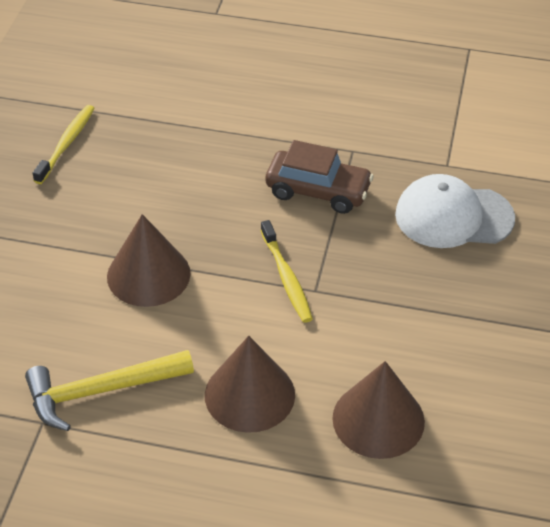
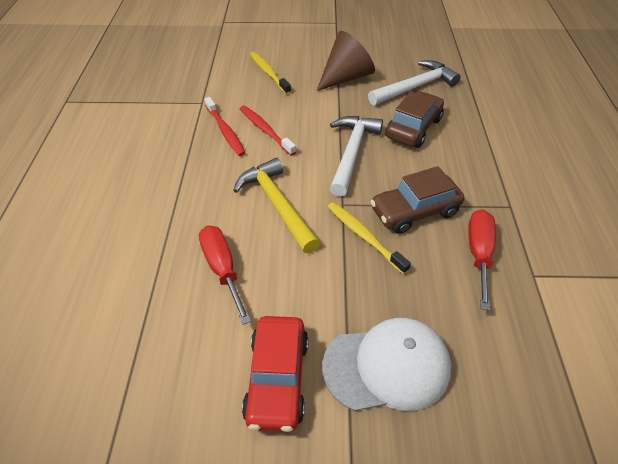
brown car: [266,140,374,214] = 1 -> [370,166,464,234] [385,91,444,148] = 2
brown cone: [107,214,191,307] [205,336,295,433] [332,361,425,459] = 3 -> [317,31,375,91] = 1
red car: none = 0 -> [242,316,308,432] = 1
red screwdriver: none = 0 -> [199,226,251,325] [468,210,496,311] = 2
red toothbrush: none = 0 -> [204,97,245,156] [240,106,296,156] = 2
white hammer: none = 0 -> [330,116,383,197] [368,60,461,105] = 2

